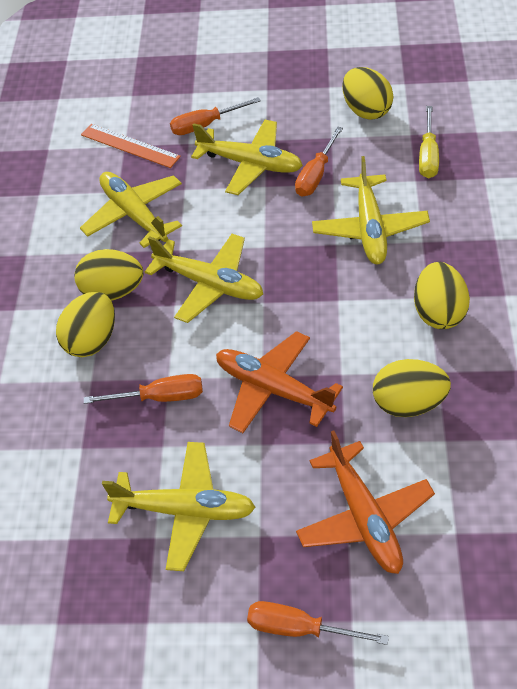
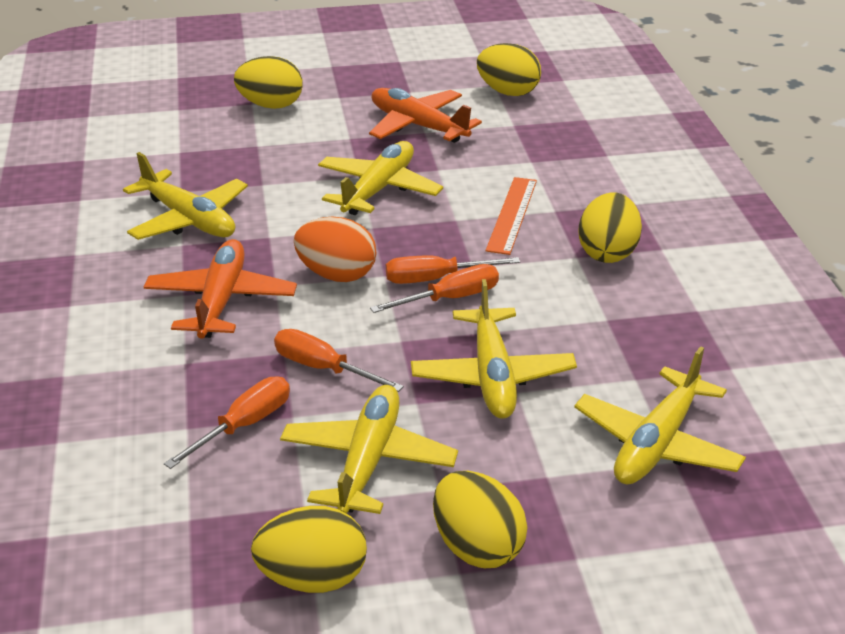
orange egg: none = 0 -> [294,217,376,282] = 1
yellow screwdriver: [419,106,439,178] = 1 -> none = 0

